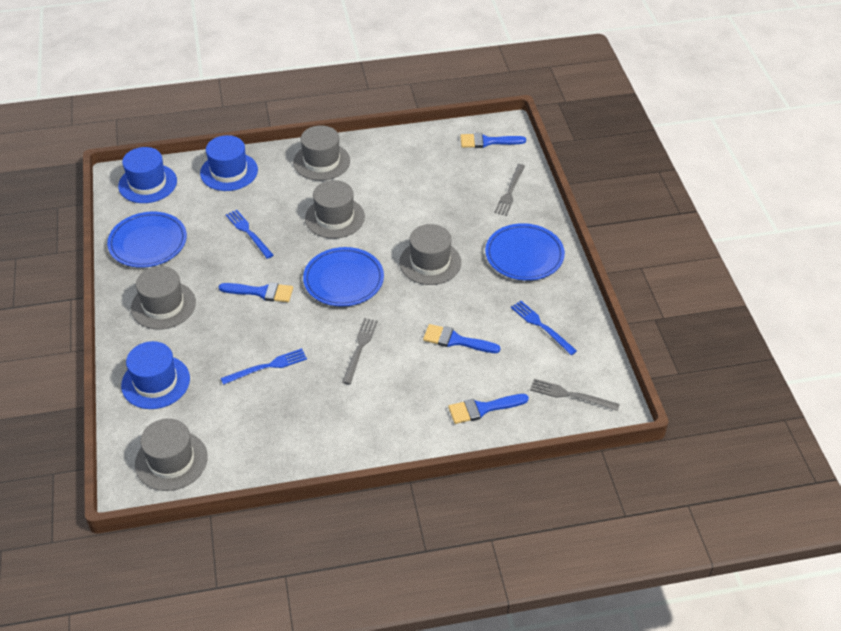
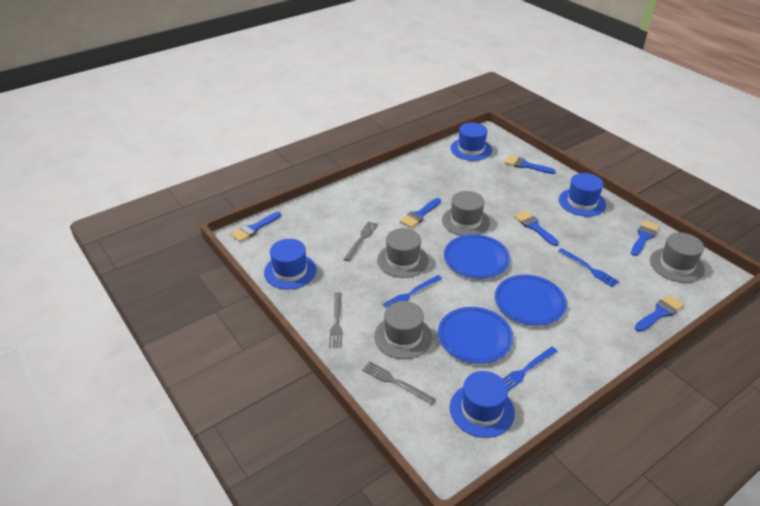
blue brush: [219,282,293,302] [423,324,501,353] [448,394,529,424] [460,133,526,148] = 4 -> [231,212,281,242] [400,198,441,228] [505,155,556,174] [514,211,559,246] [631,220,659,256] [635,295,684,332] = 6
blue hat: [118,147,177,203] [121,341,190,409] [200,135,258,191] = 3 -> [264,239,317,290] [450,371,515,438] [451,123,492,161] [559,173,606,216] = 4
grey hat: [131,266,196,330] [135,418,208,491] [293,125,350,181] [305,180,365,239] [399,224,461,285] = 5 -> [374,301,433,359] [377,228,429,278] [442,191,490,236] [650,233,705,283] = 4

